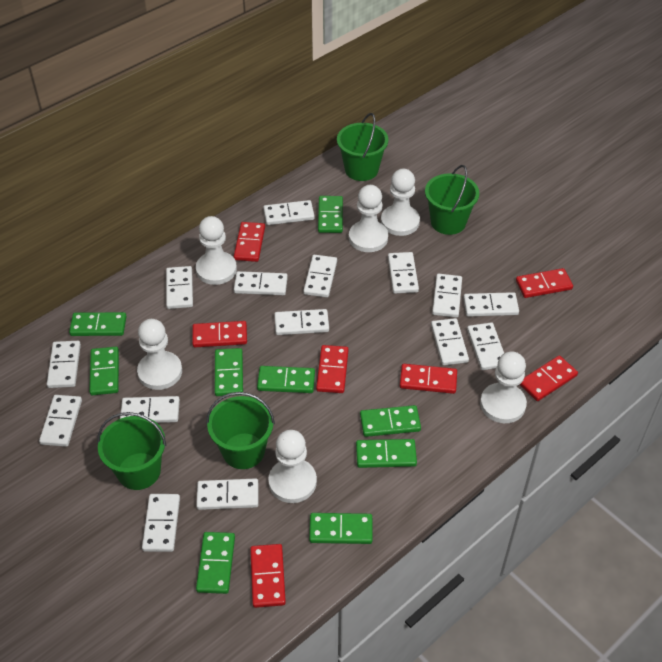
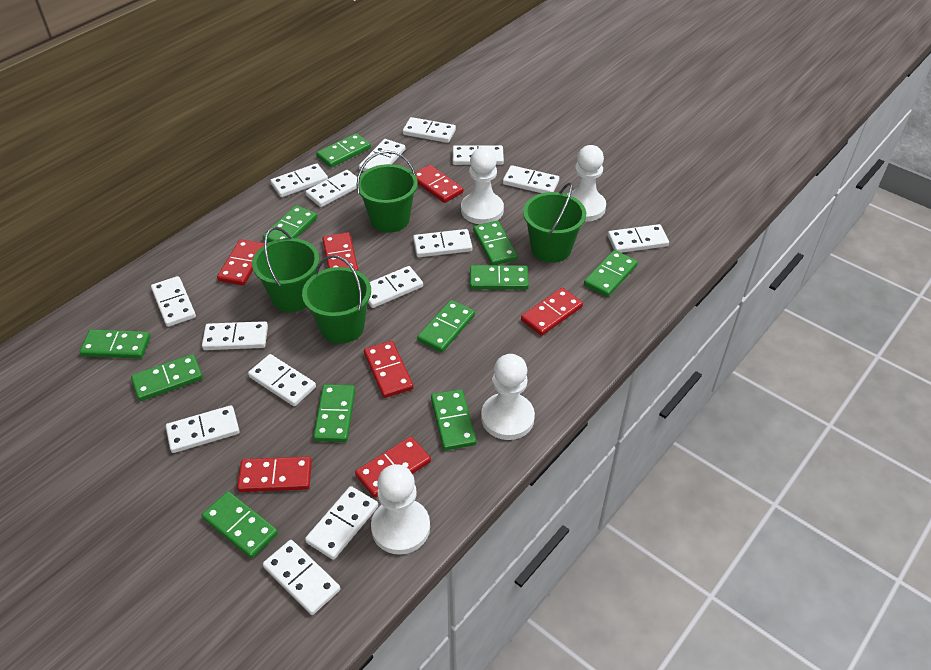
green domino: [69,312,127,336] [89,347,119,395] [196,532,235,594] [215,348,243,396] [257,366,315,393] [309,513,373,544] [318,196,343,233] [356,439,417,468] [360,405,421,437] = 9 -> [79,329,151,359] [131,354,203,401] [202,491,278,558] [263,205,317,242] [313,384,355,442] [316,133,371,168] [417,300,475,352] [431,389,477,450] [470,265,529,290] [473,221,518,265] [584,250,638,297] = 11
white pawn: [137,319,182,390] [196,216,237,285] [268,430,317,503] [349,185,388,252] [381,169,420,236] [480,351,527,423] = 6 -> [371,464,430,555] [461,148,504,224] [481,354,535,440] [571,145,606,222] = 4

